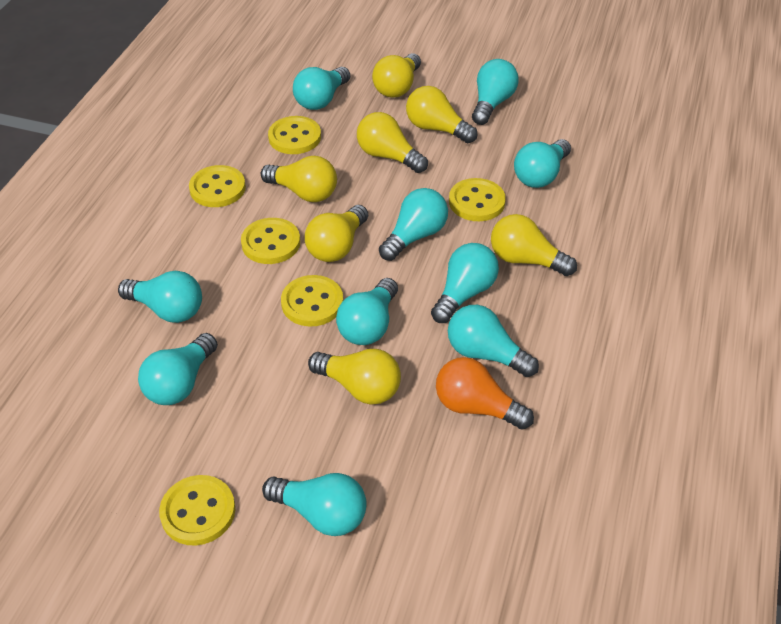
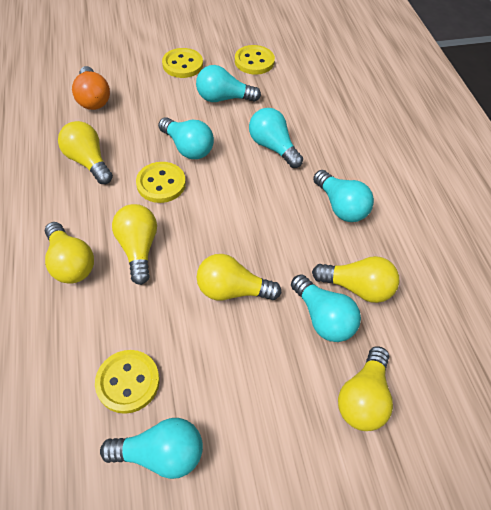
turquoise light bulb: [118,271,202,323] [138,333,218,405] [262,473,367,536] [293,67,350,110] [336,278,398,345] [379,188,448,261] [431,243,499,323] [448,305,539,377] [472,59,518,125] [514,139,571,188] = 10 -> [100,418,203,479] [158,117,214,159] [196,65,261,102] [249,108,303,168] [291,274,361,342] [313,170,374,222] = 6
yellow button: [159,475,235,545] [189,165,246,207] [241,218,300,264] [268,116,321,154] [281,275,343,326] [449,178,506,221] = 6 -> [95,350,160,414] [136,162,186,203] [162,48,203,78] [235,45,275,75] = 4
yellow light bulb: [261,156,337,202] [305,205,368,262] [308,349,401,405] [357,112,428,173] [372,53,421,98] [406,86,477,143] [491,214,577,276] = 7 -> [45,222,94,284] [58,121,113,184] [112,204,157,285] [197,254,281,301] [312,256,399,303] [338,346,393,431] = 6

